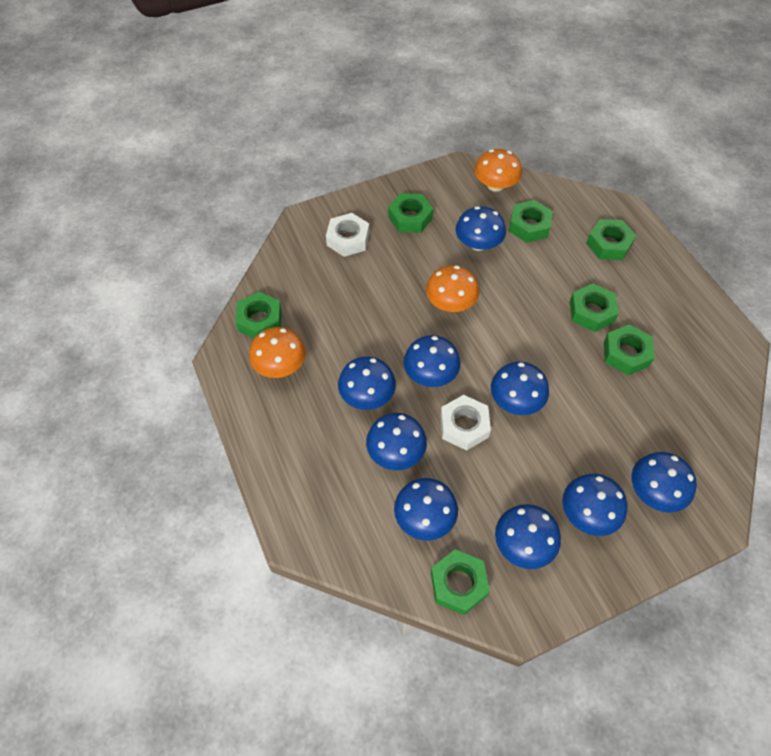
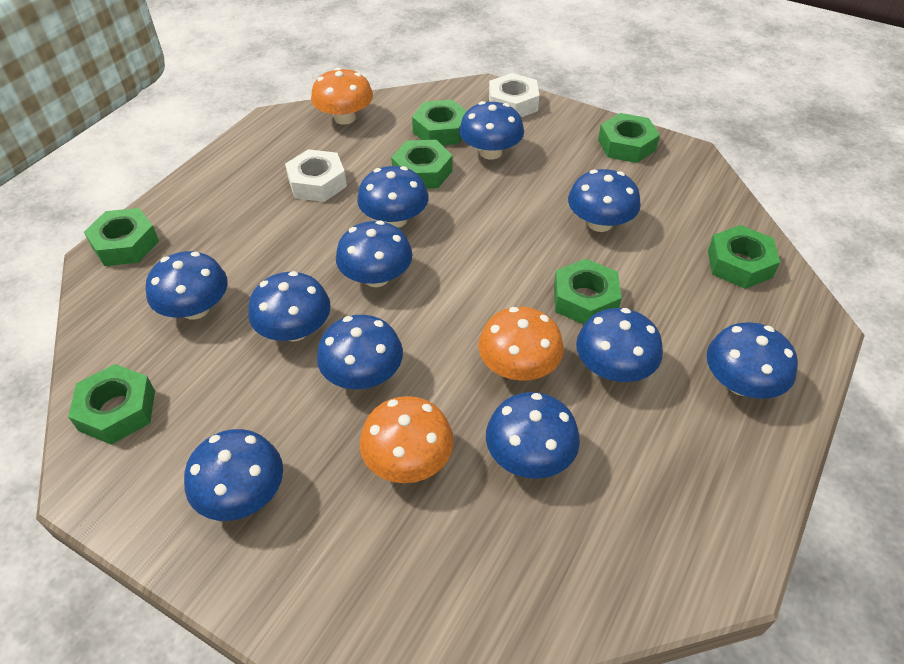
blue mushroom: [338,357,396,410] [366,413,427,470] [394,478,458,541] [404,335,461,387] [455,206,506,251] [491,361,549,415] [495,504,561,569] [562,474,627,536] [631,452,697,513] = 9 -> [146,251,228,320] [184,429,283,521] [248,271,331,342] [317,315,403,389] [336,220,413,287] [357,166,429,228] [459,101,524,159] [486,392,580,479] [568,169,641,232] [576,308,663,382] [707,322,798,399] = 11

